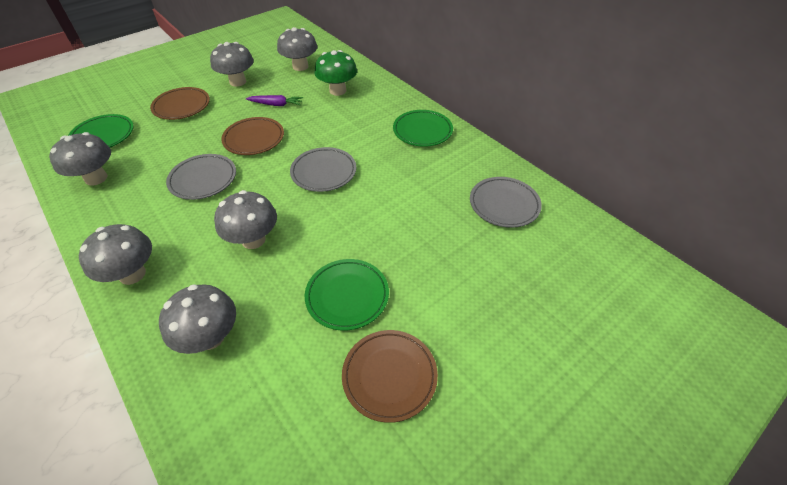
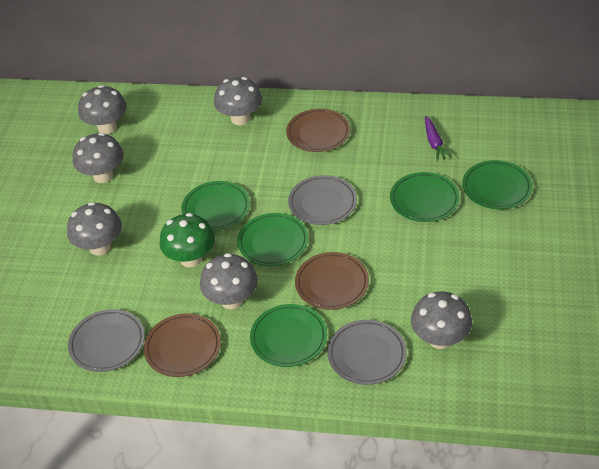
green plate: [68,114,134,147] [305,259,389,330] [393,110,453,147] = 3 -> [182,181,250,231] [237,213,308,266] [250,304,327,367] [390,172,460,222] [462,160,532,209] = 5

